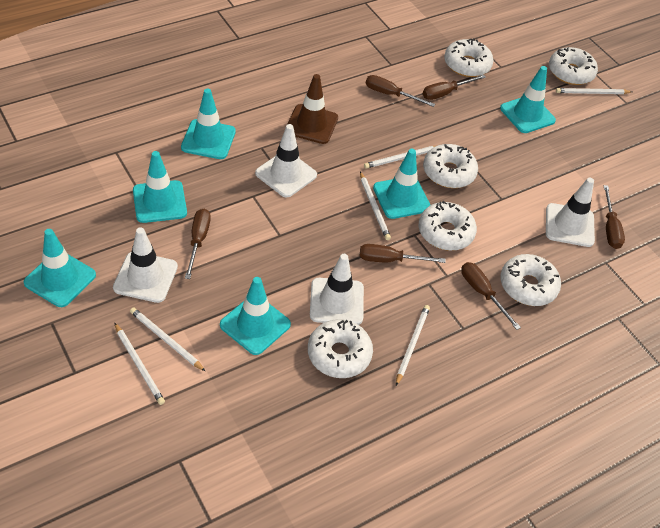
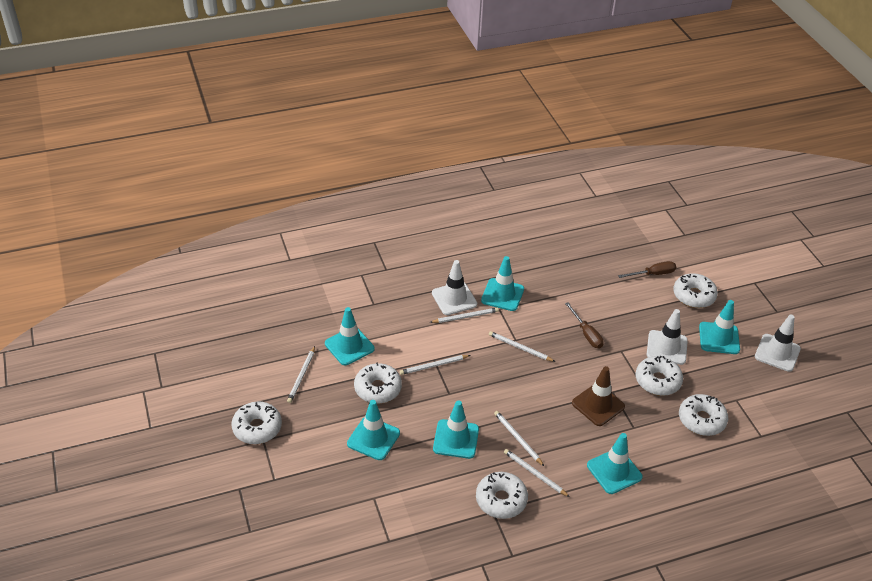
brown screwdriver: [185,209,211,279] [360,244,446,263] [366,75,435,107] [423,75,486,100] [461,262,521,330] [604,185,625,249] = 6 -> [565,302,604,348] [618,261,676,278] = 2
white traffic cone: [113,227,178,303] [255,124,317,198] [310,254,364,325] [546,178,595,247] = 4 -> [432,260,477,315] [647,309,688,365] [755,314,801,372] = 3

